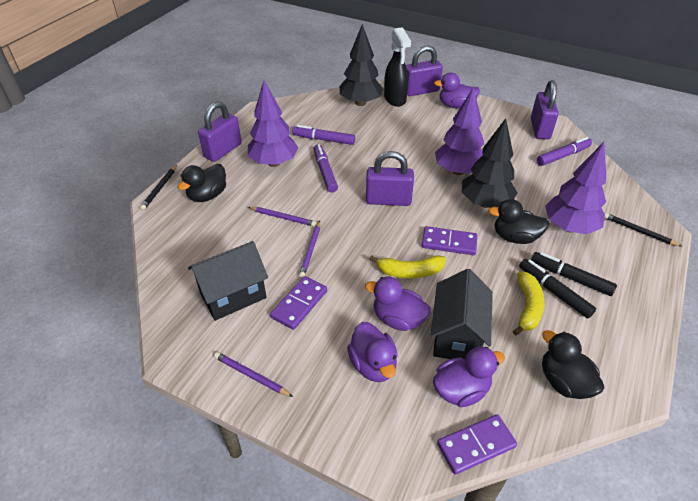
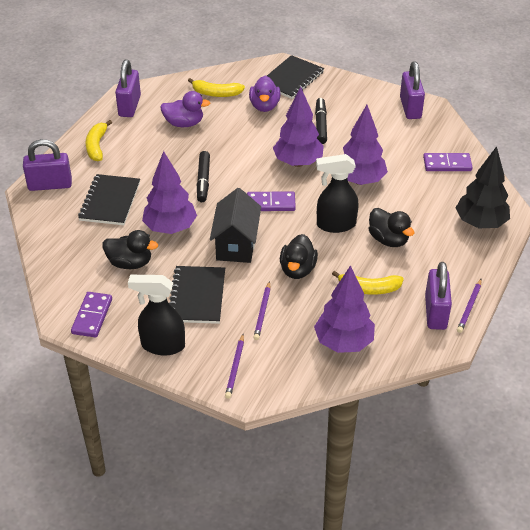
black house: [188,241,268,321] [431,269,493,359] = 2 -> [210,188,261,263] = 1
black notebook: none = 0 -> [78,174,140,225] [169,266,225,324] [267,55,324,99] = 3
black pencil: [140,165,177,210] [605,213,683,247] = 2 -> none = 0
black spray bottle: [384,27,411,107] = 1 -> [128,275,185,356] [316,154,358,233] = 2
black tree: [339,24,384,106] [462,118,517,208] = 2 -> [456,146,510,228] = 1
purple duck: [347,322,398,382] [365,277,431,331] [433,346,505,407] [434,72,480,109] = 4 -> [160,91,210,127] [249,76,281,112] = 2
purple marker: [292,125,355,145] [314,144,338,192] [537,137,592,166] = 3 -> none = 0
purple tree: [248,80,298,167] [435,87,484,175] [545,142,606,234] = 3 -> [142,151,197,234] [273,86,324,167] [314,265,375,353] [343,105,388,185] = 4
yellow banana: [370,255,446,278] [513,271,545,335] = 2 -> [86,120,112,161] [188,78,245,97] [332,271,404,295] = 3

